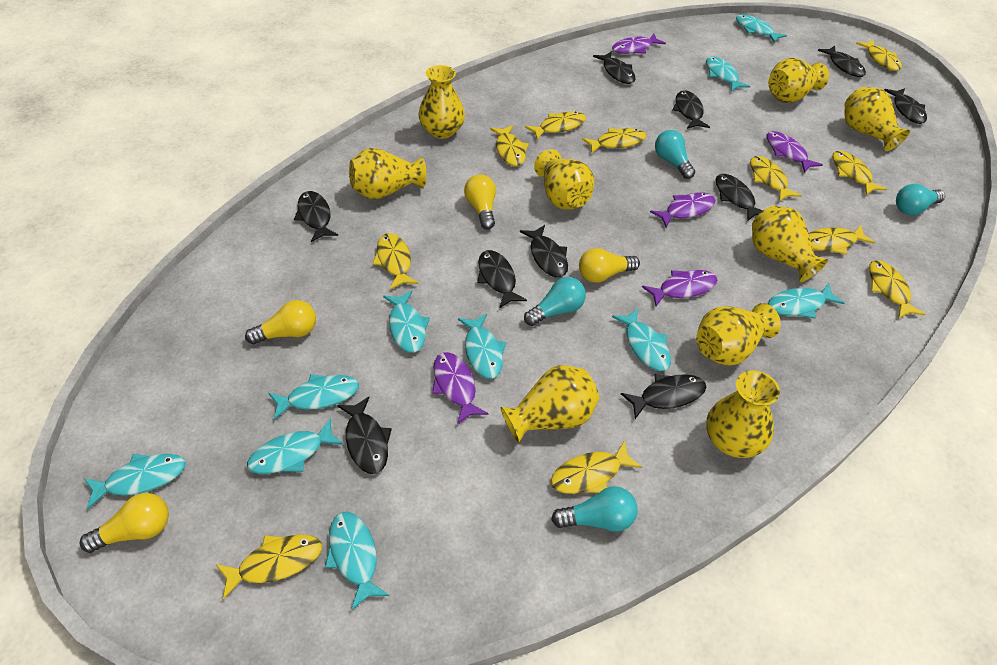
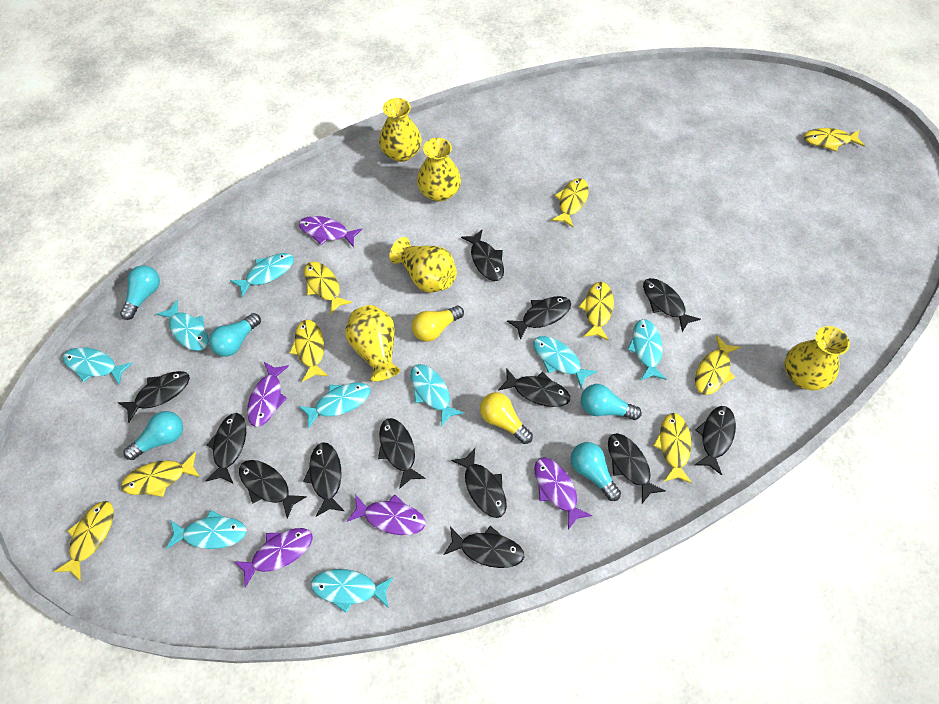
black fish: [294,191,338,242] [337,397,392,474] [477,250,527,308] [520,225,568,277] [593,51,635,84] [621,374,706,419] [672,90,710,129] [715,174,763,221] [818,46,866,77] [884,88,927,124] = 10 -> [117,371,190,423] [206,413,246,483] [239,460,307,519] [303,442,344,517] [378,418,426,489] [444,526,524,568] [451,448,507,518] [461,230,504,281] [498,368,570,407] [507,296,571,340] [608,433,665,503] [643,278,701,332] [695,406,736,475] = 13
turquoise fish: [84,454,186,510] [247,418,344,474] [268,374,359,420] [325,512,389,610] [383,291,430,353] [458,314,507,379] [612,309,671,371] [706,57,750,91] [736,15,787,43] [768,283,845,319] = 10 -> [63,347,133,385] [156,300,209,351] [166,510,247,549] [230,253,294,298] [299,383,371,429] [311,569,393,613] [410,364,464,426] [533,336,597,388] [627,319,667,381] = 9
turquoise light bulb: [524,277,586,326] [551,486,638,532] [655,130,695,179] [896,184,945,215] = 4 -> [120,265,160,320] [124,411,183,460] [209,313,261,357] [571,442,621,501] [581,384,642,420] = 5
yellow fish: [215,535,322,600] [372,233,418,290] [490,125,529,166] [525,111,586,140] [551,440,642,494] [582,128,646,153] [750,156,802,201] [809,225,875,255] [832,151,887,195] [856,40,902,71] [869,260,926,319] = 11 -> [54,501,114,581] [121,452,200,497] [289,320,328,382] [304,261,352,314] [551,178,589,227] [579,282,614,341] [653,413,692,484] [695,336,740,395] [804,128,865,152] = 9
yellow light bulb: [80,493,169,553] [245,300,316,345] [464,175,496,229] [579,248,640,283] = 4 -> [412,306,464,342] [480,392,533,444] = 2
yellow vase: [349,148,426,199] [418,65,465,139] [500,365,599,443] [534,149,594,210] [696,303,781,366] [706,371,780,458] [752,205,828,282] [768,58,829,103] [844,87,910,151] = 9 -> [345,305,401,382] [379,98,422,162] [389,237,457,293] [417,138,461,202] [784,326,850,390] = 5

